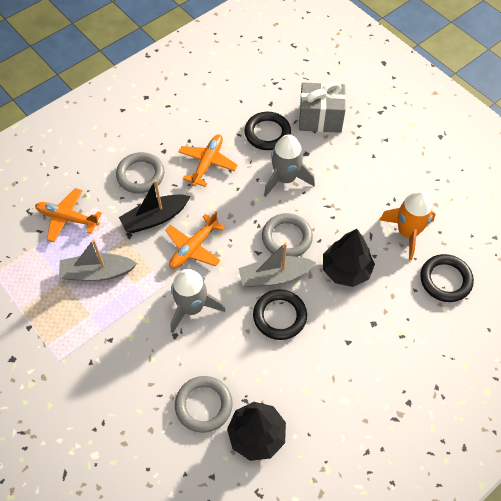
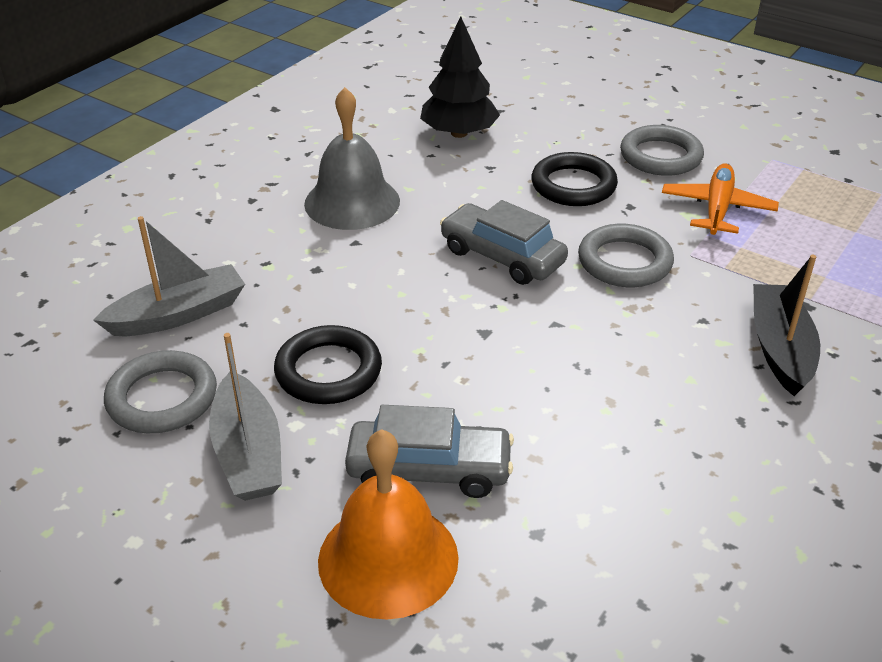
black ring: [244,112,291,150] [253,289,307,340] [420,254,474,302] = 3 -> [274,325,382,404] [531,152,618,206] = 2
black tree: [227,402,286,461] [323,229,375,287] = 2 -> [420,16,500,138] = 1
grey bell: none = 0 -> [304,87,400,230] = 1
grey car: none = 0 -> [345,405,514,498] [440,200,568,285] = 2
grey gift: [299,82,346,133] = 1 -> none = 0
grey rocket: [171,269,225,333] [264,134,315,197] = 2 -> none = 0
orange bell: none = 0 -> [318,429,459,619] = 1
orange plane: [35,188,102,242] [165,211,225,269] [179,134,238,187] = 3 -> [662,163,779,235] = 1
orange rocket: [380,191,435,260] = 1 -> none = 0

